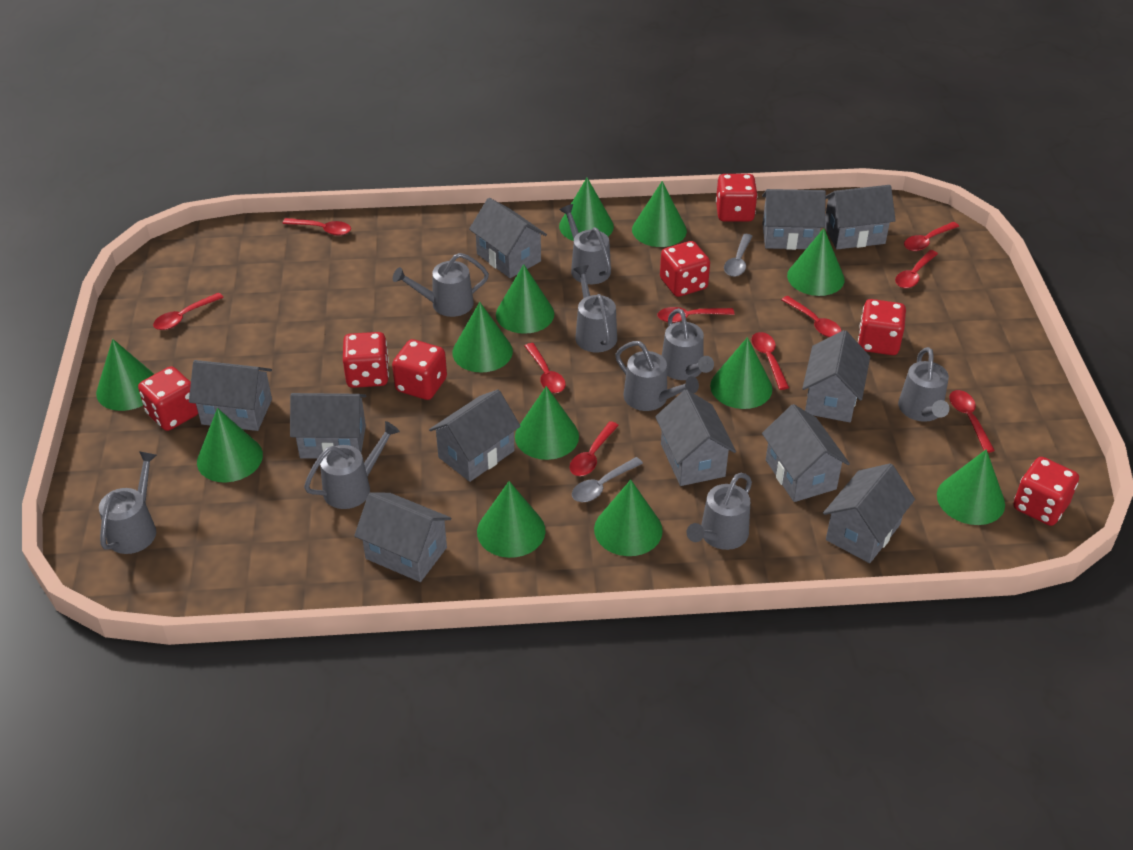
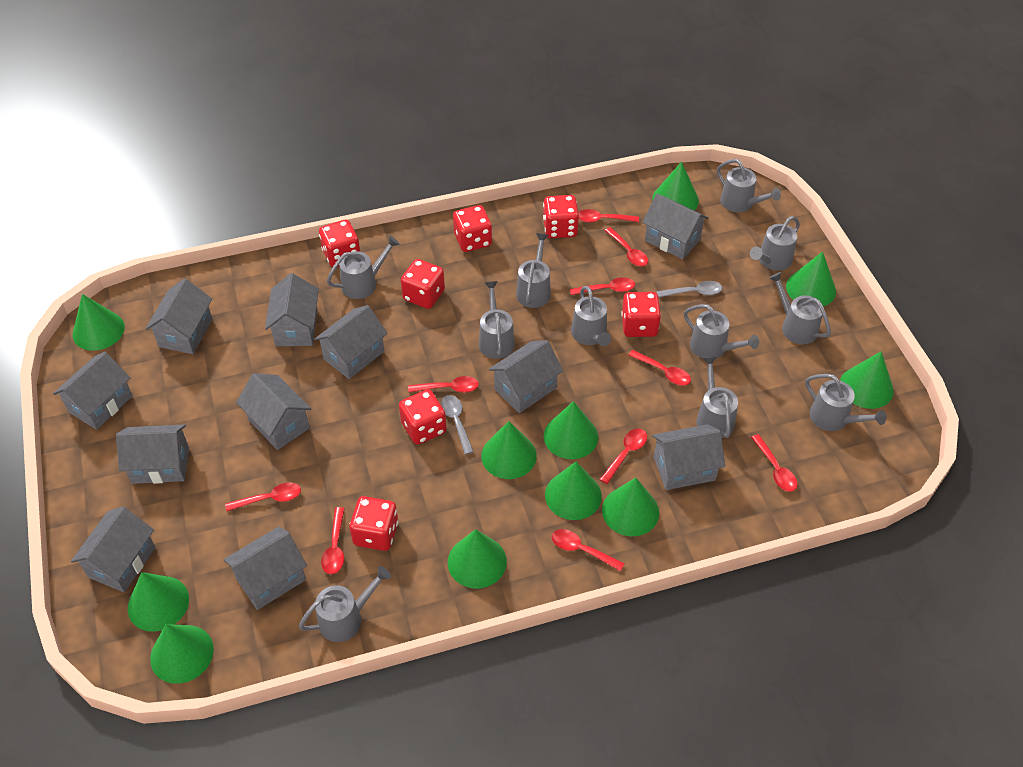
green cone: [96,339,154,411] [197,408,263,483] [452,302,513,373] [477,481,546,558] [496,264,554,334] [515,386,579,460] [559,178,614,241] [594,480,663,556] [632,181,687,247] [710,337,772,409] [787,228,845,296] [937,449,1005,525] = 12 -> [73,294,125,351] [128,572,189,632] [150,624,214,684] [448,529,507,588] [481,421,537,479] [544,401,598,459] [545,462,602,520] [602,478,659,536] [652,162,699,211] [786,251,836,306] [840,351,894,409] = 11
grey watering can: [99,451,157,554] [304,421,400,509] [393,253,489,317] [560,204,611,284] [574,265,617,353] [615,341,699,411] [662,308,714,380] [687,473,752,550] [898,347,950,422] = 9 -> [299,566,391,642] [327,236,400,299] [479,281,515,359] [516,233,551,308] [571,286,611,346] [684,304,759,359] [696,356,738,438] [717,159,781,212] [750,216,800,271] [769,272,831,345] [805,374,887,431] = 11

